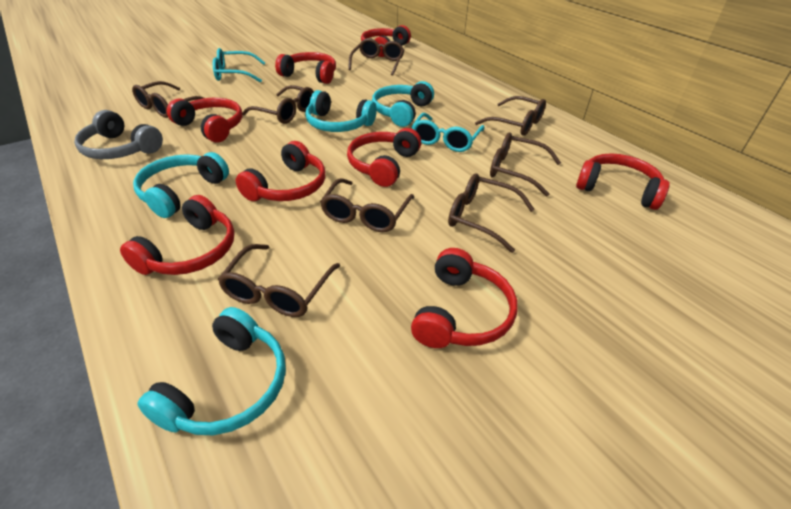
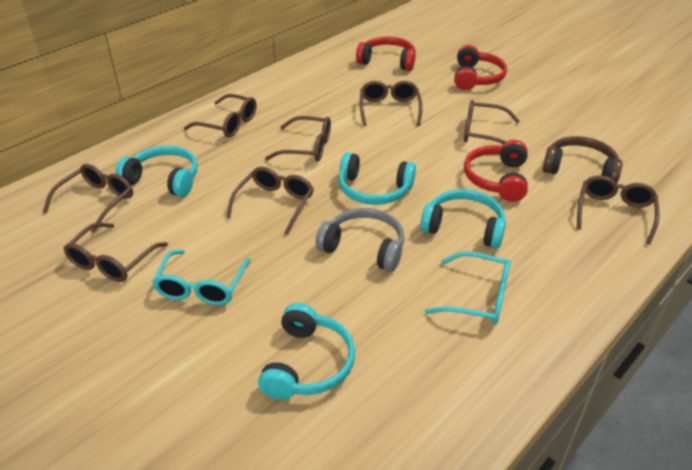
brown headphones: none = 0 -> [542,136,623,183] = 1
red headphones: [120,195,234,275] [167,98,242,143] [236,141,325,201] [275,52,336,84] [347,128,421,187] [361,25,411,57] [411,248,518,348] [576,153,669,210] = 8 -> [356,37,416,71] [454,45,507,90] [464,140,528,202] = 3

